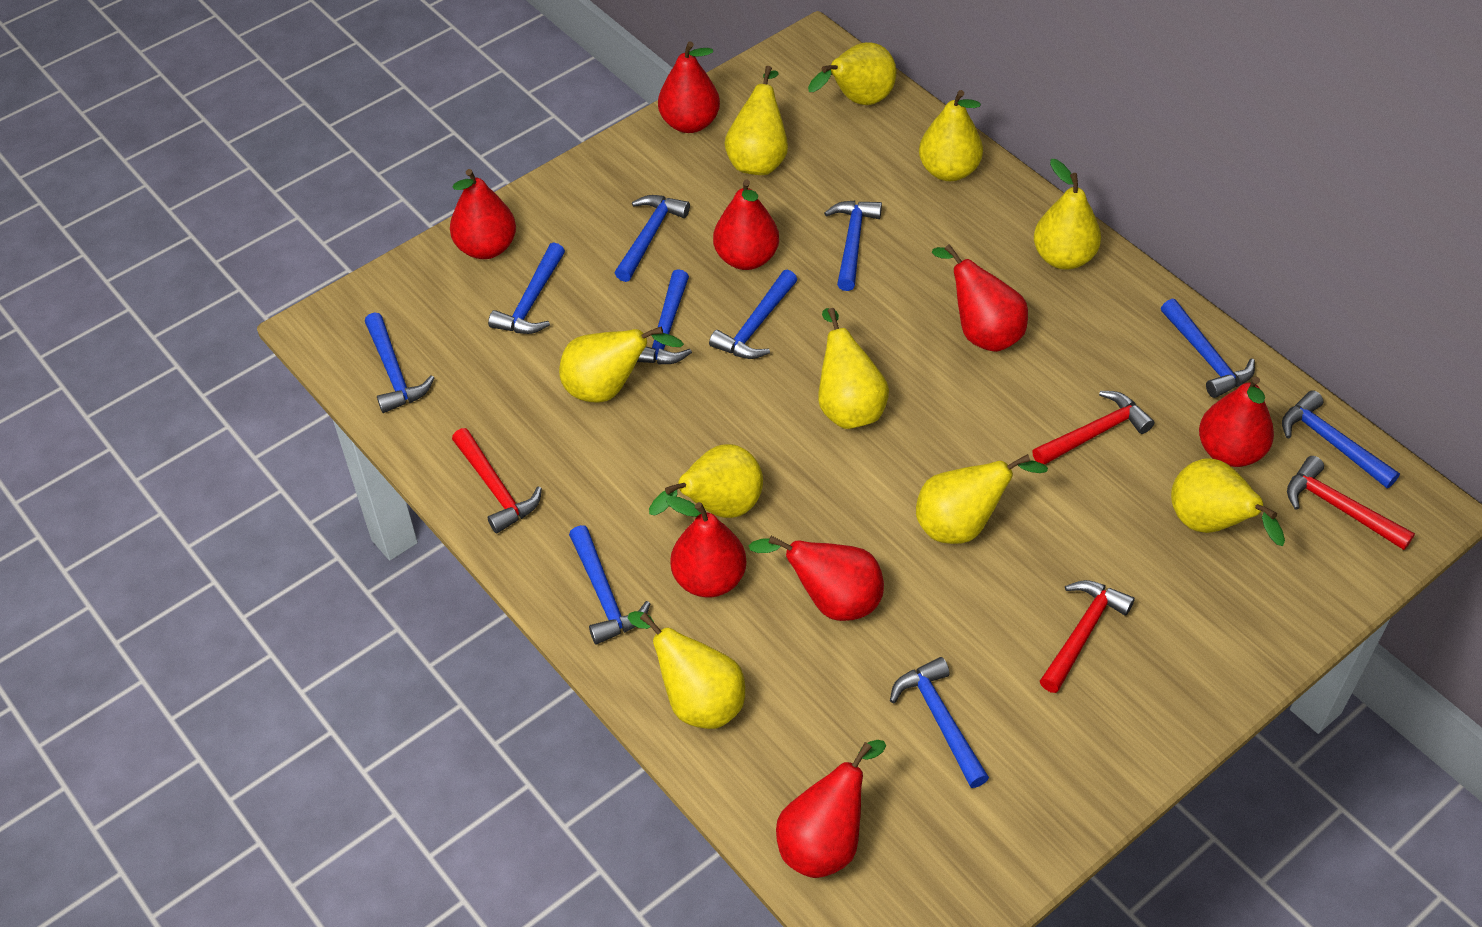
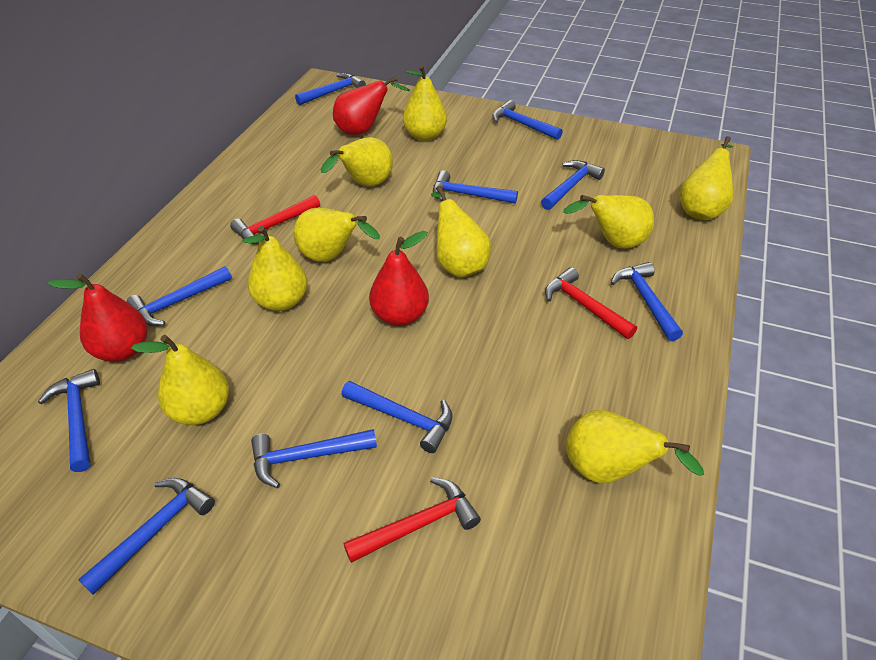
red hammer: [452,428,542,533] [1032,391,1154,465] [1040,580,1135,693] [1287,456,1415,550] = 4 -> [230,195,320,244] [343,477,481,563] [545,267,637,339] = 3
red pear: [450,169,516,259] [658,41,720,133] [666,496,746,598] [713,180,779,270] [749,536,884,621] [776,740,886,878] [932,244,1028,352] [1199,377,1274,467] = 8 -> [48,273,148,362] [333,76,410,135] [369,231,429,326] = 3
yellow pear: [559,327,684,403] [628,611,745,729] [649,444,763,518] [725,66,788,175] [808,42,896,105] [818,308,889,429] [916,454,1048,544] [919,90,983,181] [1034,159,1101,270] [1171,458,1285,546] = 10 -> [131,335,229,425] [243,226,307,311] [293,208,380,262] [320,137,393,187] [403,65,447,141] [431,186,491,278] [563,195,654,249] [566,410,704,483] [680,136,733,220] = 9

